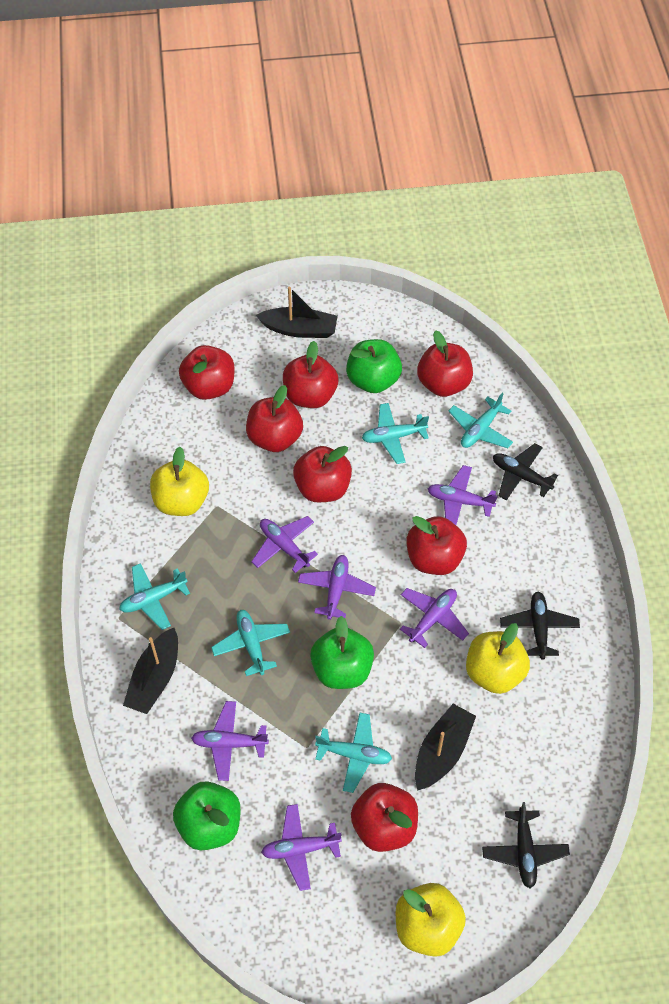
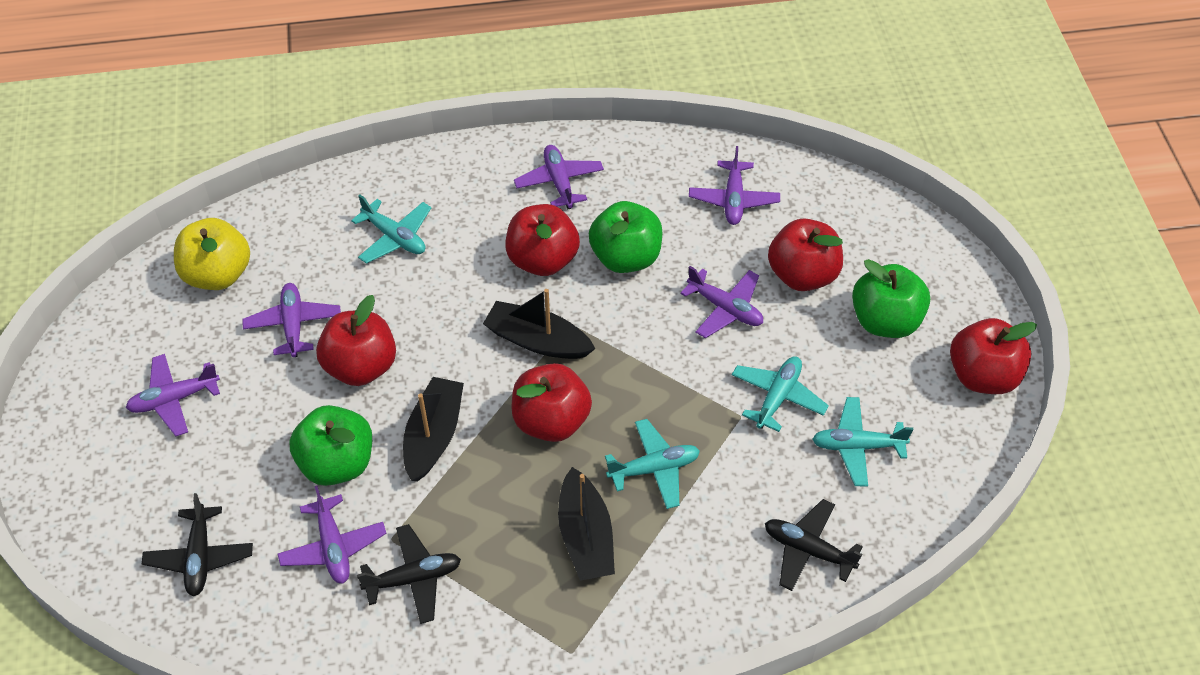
red apple: [179,345,235,400] [246,385,303,452] [283,341,339,408] [293,446,352,502] [351,783,418,852] [406,516,467,575] [417,330,473,397] = 7 -> [316,295,396,386] [505,204,580,276] [511,363,592,442] [768,218,843,291] [950,318,1037,394] = 5
turquoise plane: [119,563,190,630] [211,610,290,676] [315,713,392,793] [362,403,429,464] [449,393,513,448] = 5 -> [351,195,431,264] [605,419,700,509] [732,356,829,432] [812,397,913,486] = 4
yellow apple: [150,447,209,516] [395,883,466,957] [466,623,530,694] = 3 -> [174,218,250,290] = 1

